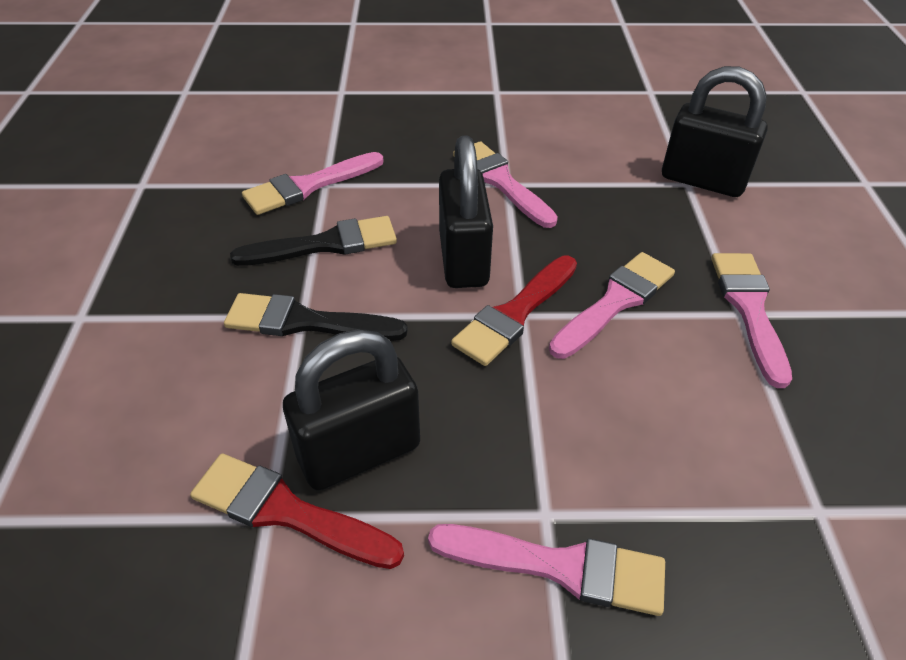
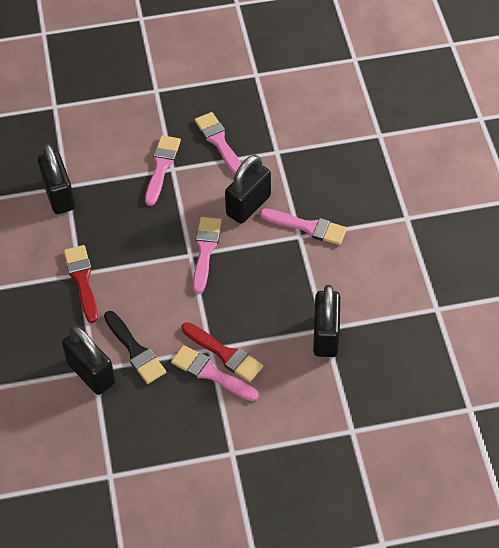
black brush: [224,293,408,341] [230,216,397,266] = 2 -> [104,311,166,384] = 1
black padlock: [283,330,420,491] [439,135,493,288] [662,66,768,197] = 3 -> [38,143,75,214] [62,326,115,395] [225,155,271,224] [313,285,340,357] = 4

